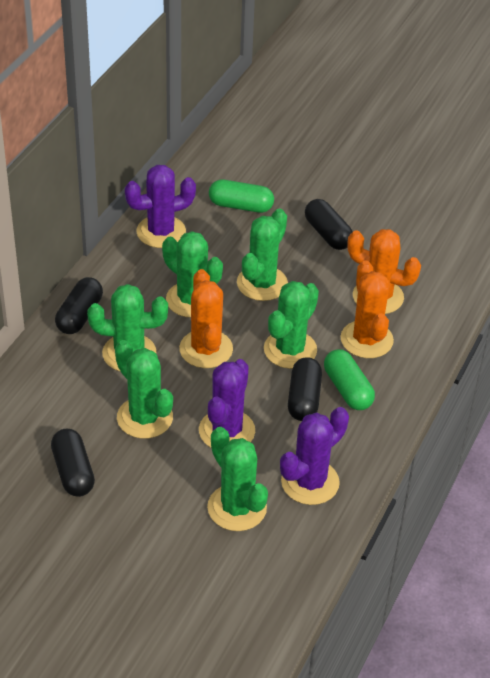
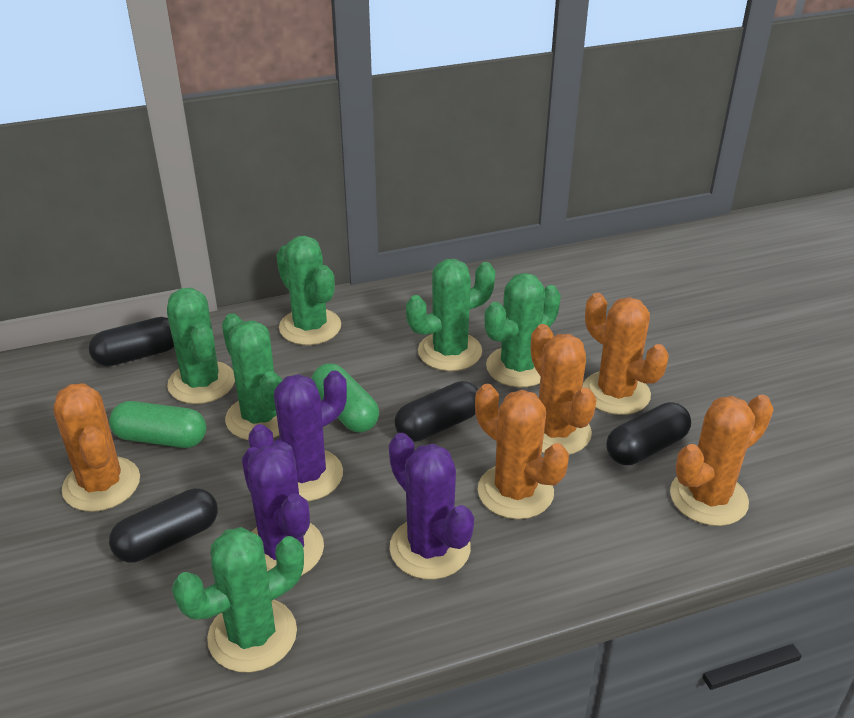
orange cactus: [179,269,233,368] [340,260,394,358] [347,229,421,314] = 3 -> [53,383,140,512] [475,384,569,519] [531,324,597,455] [582,293,669,415] [670,395,774,526] = 5

